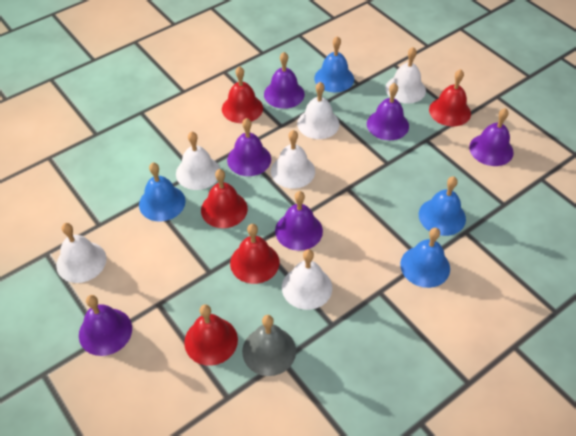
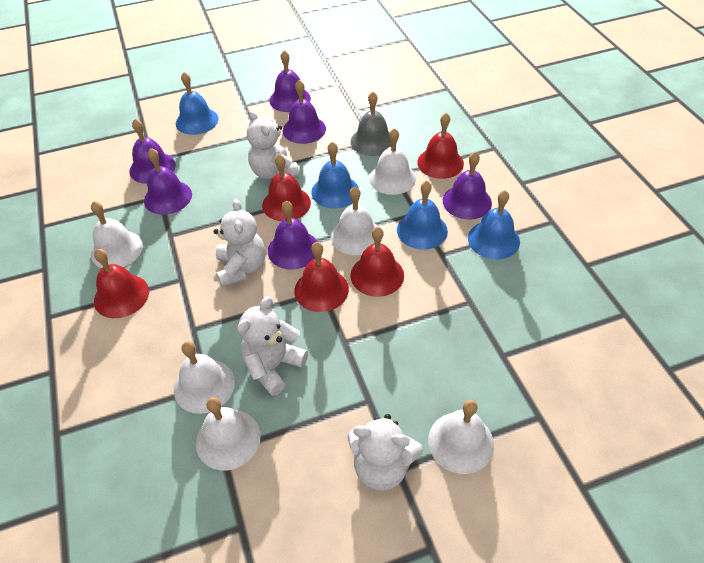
white teddy bear: none = 0 -> [214,199,265,287] [237,296,308,396] [247,110,299,179] [348,414,423,491] = 4

